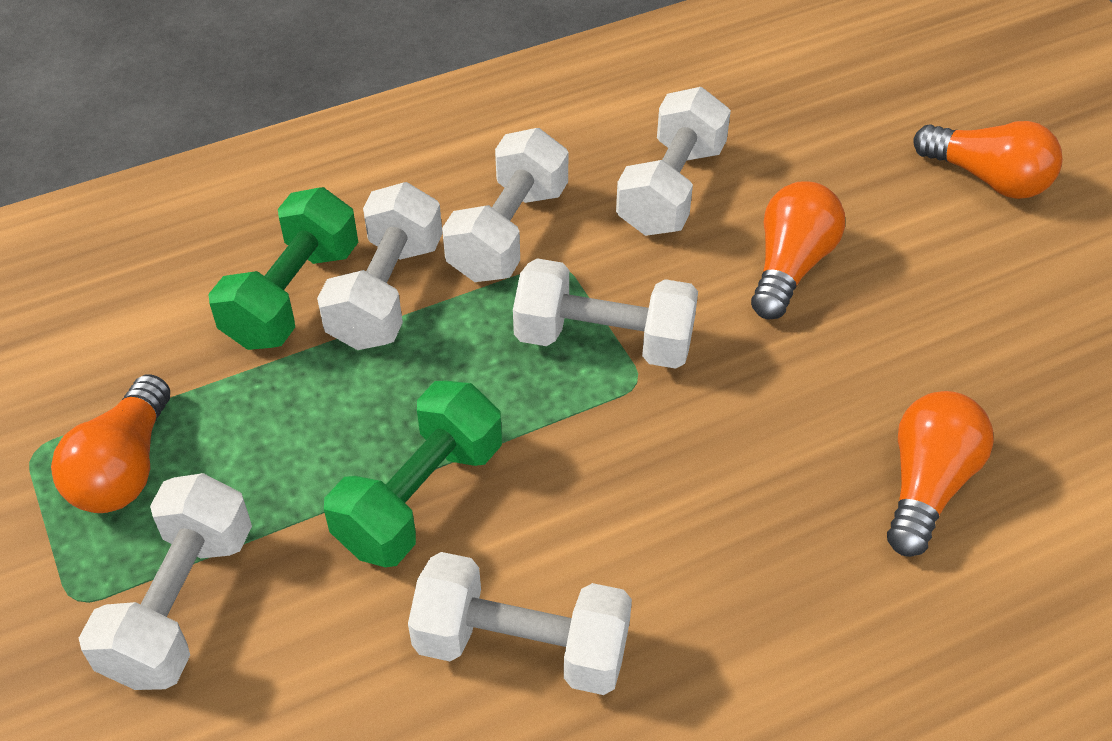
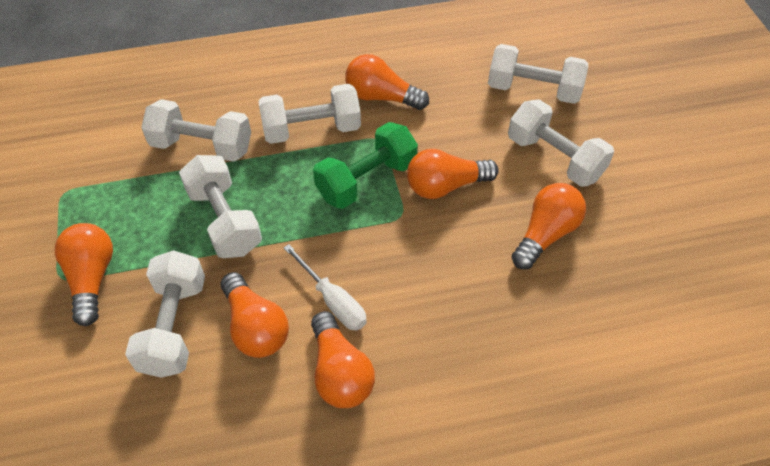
green dumbbell: [208,187,358,350] [324,380,502,567] = 2 -> [313,122,418,209] = 1
orange light bulb: [51,374,170,513] [751,181,845,319] [887,391,994,557] [914,121,1062,199] = 4 -> [55,223,113,326] [221,272,289,358] [311,311,375,408] [345,54,429,110] [407,149,499,199] [512,183,586,269] = 6
white screwdriver: none = 0 -> [284,244,367,331] = 1

